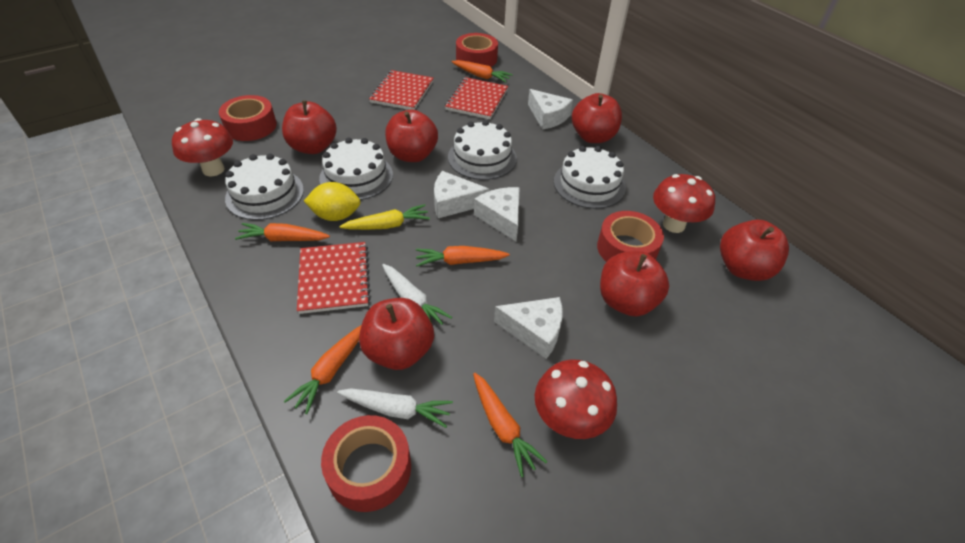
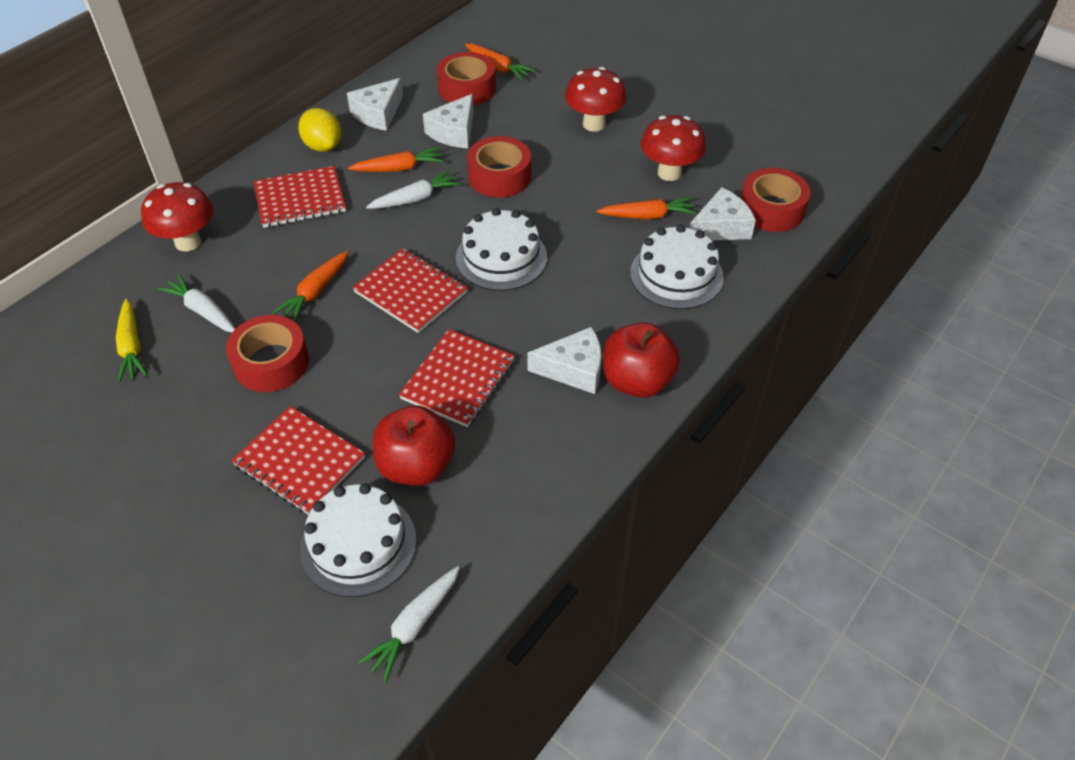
orange carrot: [235,223,330,241] [284,325,362,414] [416,246,510,266] [452,60,513,82] [473,372,548,477] = 5 -> [273,251,348,322] [348,147,444,172] [465,44,535,81] [597,197,697,219] = 4
red apple: [282,100,337,154] [359,298,434,370] [385,110,438,162] [572,93,622,143] [600,251,669,317] [720,220,789,281] = 6 -> [373,405,456,486] [603,322,680,398] = 2
red notebook: [297,242,371,314] [369,70,434,110] [445,77,508,119] = 3 -> [231,406,365,515] [253,166,346,228] [352,248,468,333] [398,329,515,427] = 4
white cake: [225,154,304,220] [319,138,393,200] [448,120,517,180] [554,146,626,209] = 4 -> [300,483,417,597] [456,208,547,291] [630,225,724,309] = 3
white carrot: [337,388,453,428] [382,264,452,325] = 2 -> [157,274,235,332] [358,566,460,682] [366,170,460,209] = 3

